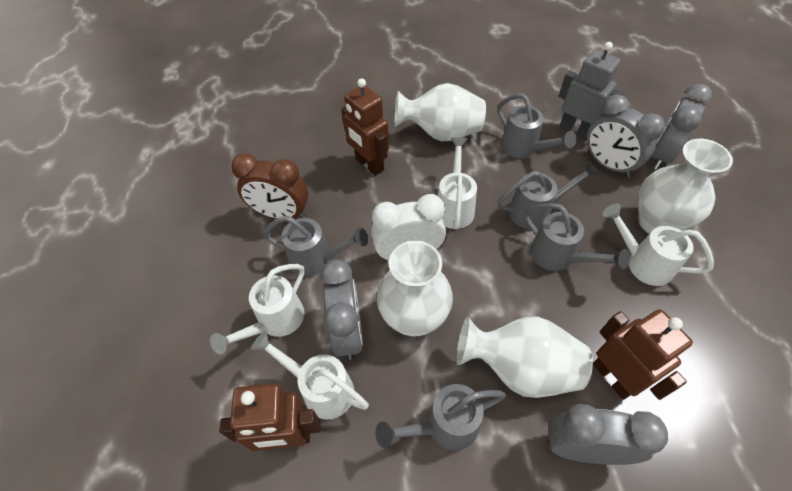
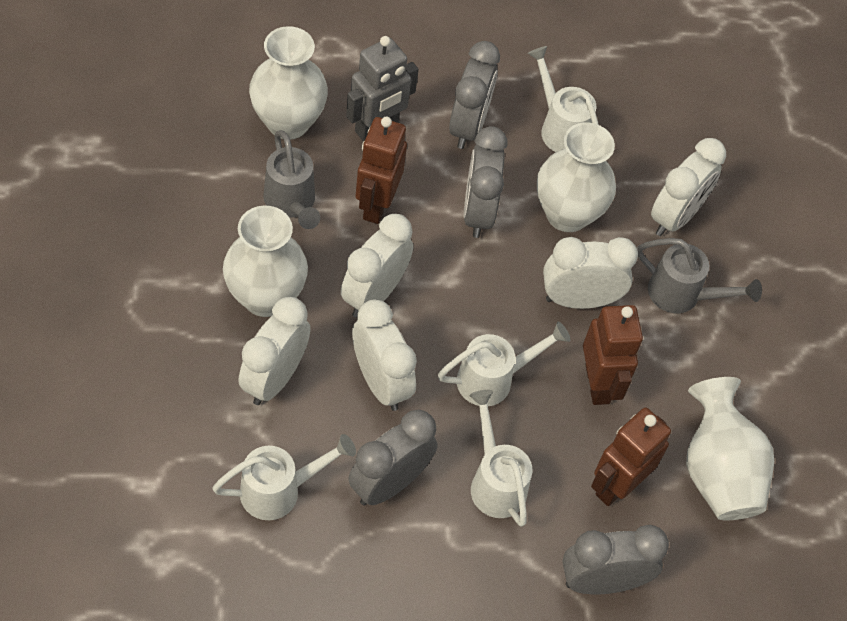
brown clock: [231,153,308,219] = 1 -> none = 0
grey watering can: [263,216,369,276] [375,384,506,451] [497,94,576,158] [498,161,600,229] [524,203,630,271] = 5 -> [263,130,320,229] [637,238,762,313] = 2
white clock: [371,194,446,261] = 1 -> [238,297,310,405] [341,214,413,318] [352,300,417,411] [543,237,638,309] [651,138,726,236] = 5

